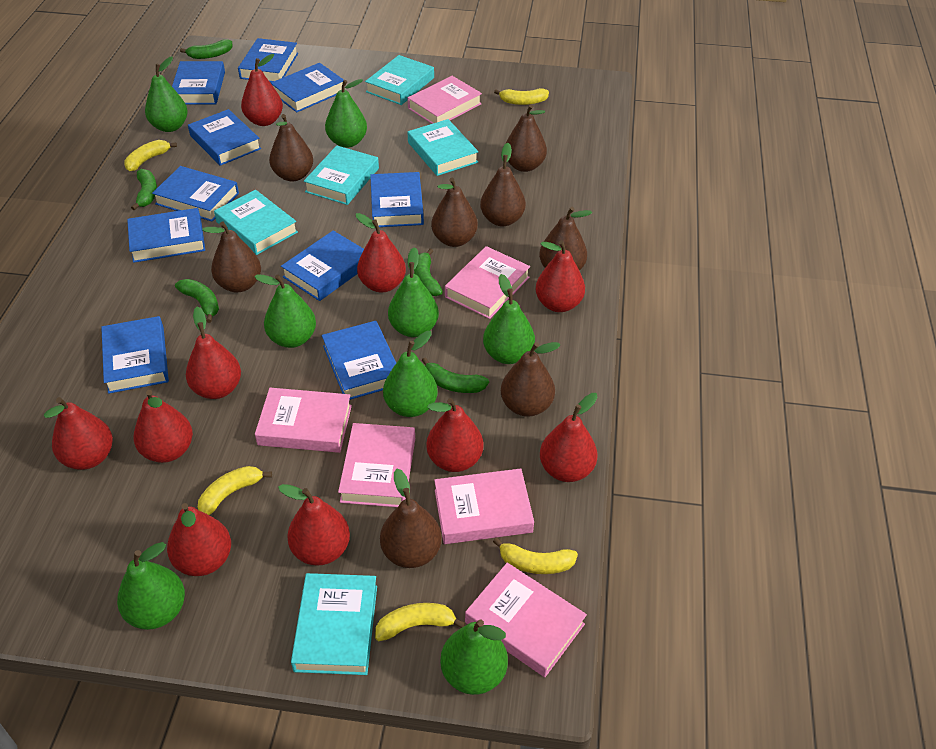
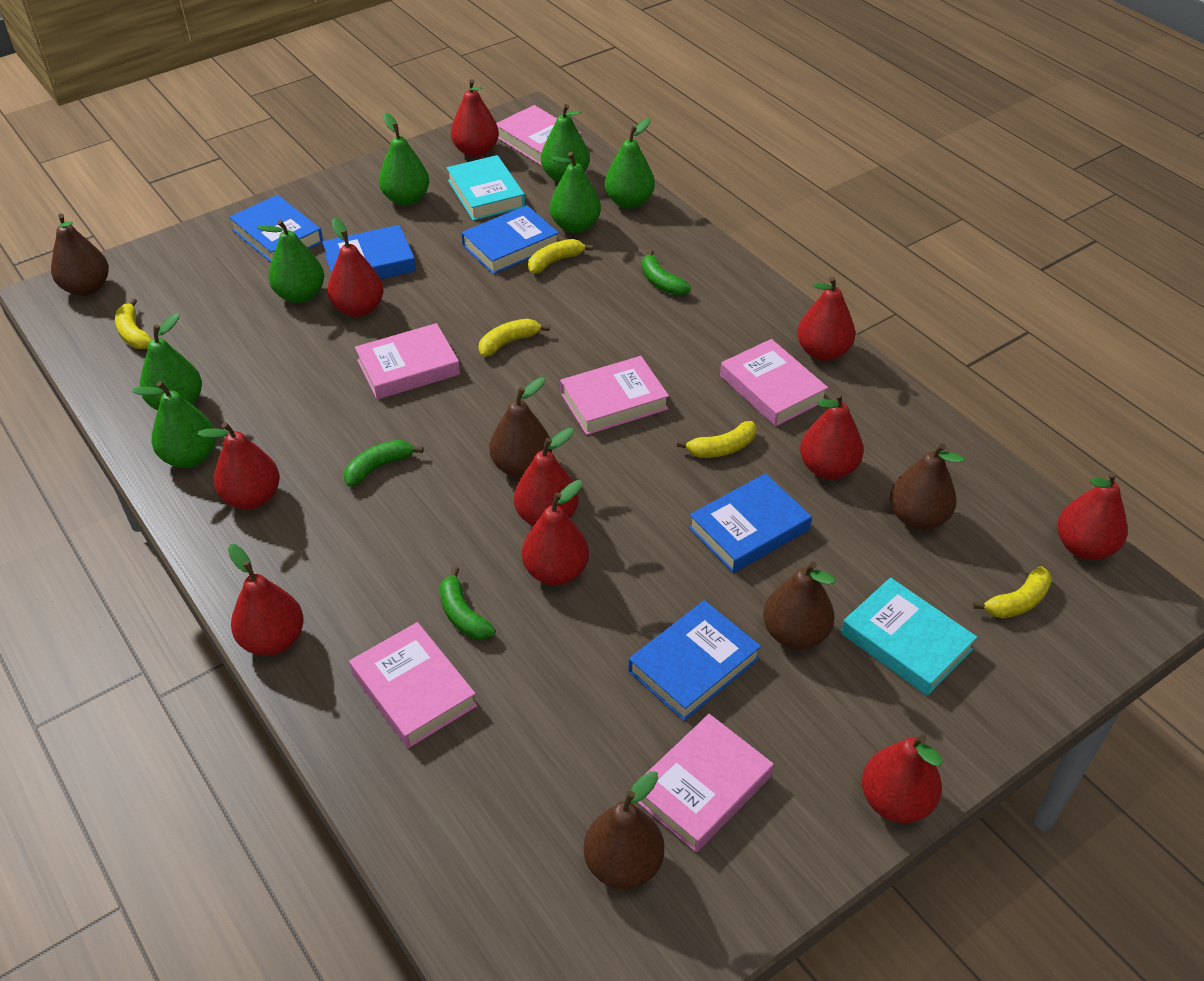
blue book: [101,316,169,394] [127,208,205,263] [152,166,239,222] [172,61,225,105] [188,109,261,166] [238,38,298,82] [271,63,344,112] [281,231,364,301] [322,321,396,400] [370,172,424,227] = 10 -> [229,195,323,262] [322,225,416,279] [461,205,559,274] [628,600,761,721] [689,473,812,573] = 5
brown pear: [202,221,261,292] [269,114,313,182] [380,469,442,568] [431,178,478,247] [480,143,526,226] [501,342,560,417] [506,104,547,172] [539,207,592,271] = 8 -> [51,213,109,296] [490,377,552,478] [584,771,664,889] [763,561,835,650] [890,443,965,530] = 5
green banana: [131,169,157,210] [175,279,219,323] [180,39,233,59] [414,248,443,296] [422,357,489,393] = 5 -> [344,440,423,487] [440,567,496,640] [642,250,691,296] = 3
green pear: [117,542,185,630] [145,57,188,132] [254,274,316,348] [325,79,367,148] [383,331,438,417] [388,247,439,337] [440,619,508,695] [483,274,535,364] = 8 -> [132,381,216,468] [140,313,202,410] [257,220,324,303] [379,112,429,206] [541,104,590,182] [550,152,601,233] [605,118,655,209] = 7
turquoise book: [214,190,298,255] [291,573,377,675] [304,145,379,205] [365,55,434,105] [408,119,478,176] = 5 -> [447,155,525,221] [841,578,977,696] = 2

